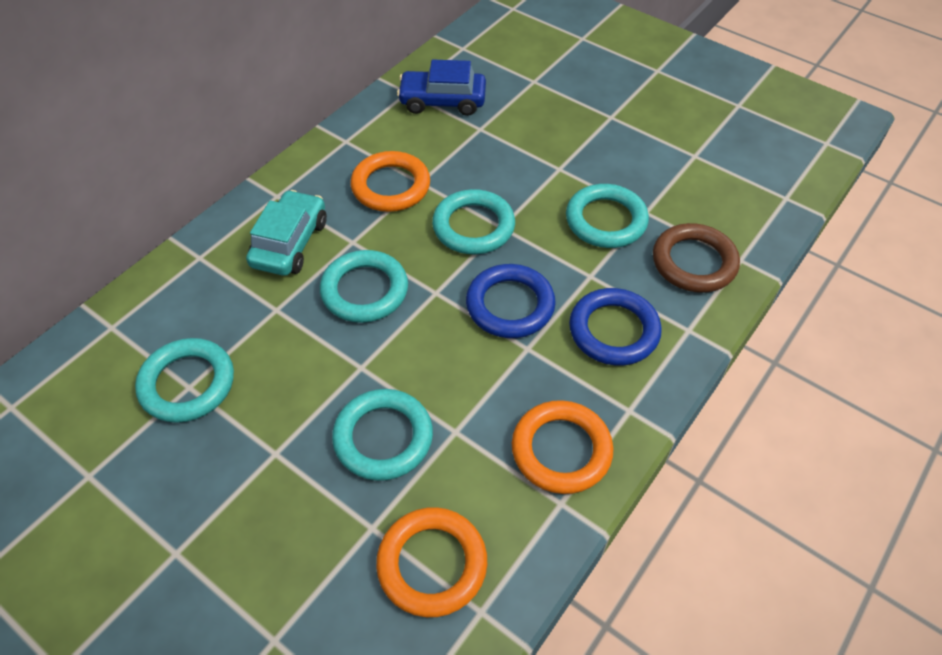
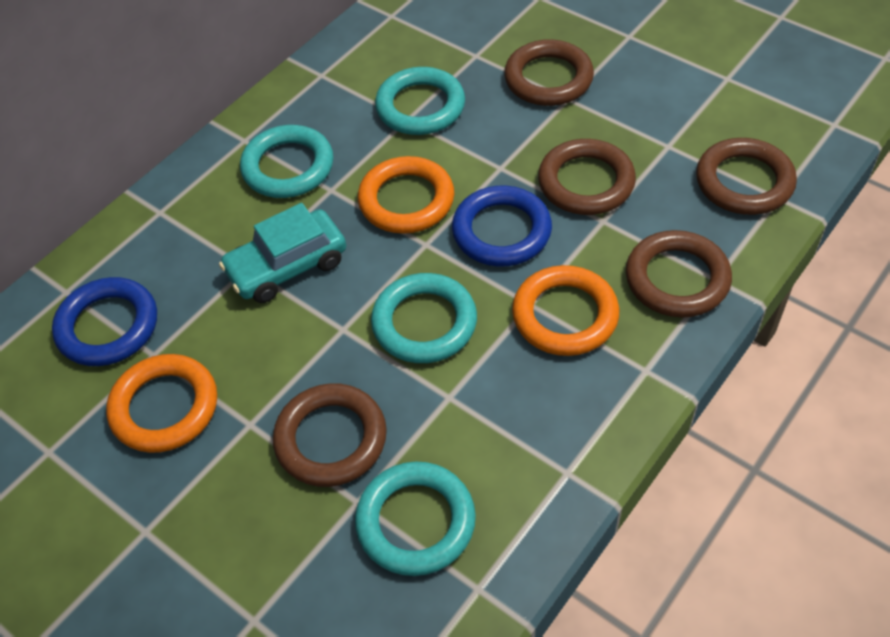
blue car: [397,60,486,116] = 1 -> none = 0
brown ring: [653,223,740,293] = 1 -> [273,383,387,487] [504,39,594,106] [538,139,636,215] [626,230,732,317] [696,138,797,215] = 5
turquoise ring: [135,338,234,423] [320,250,408,323] [332,389,433,481] [432,189,515,254] [566,184,649,248] = 5 -> [240,125,333,198] [355,461,476,576] [371,273,477,363] [375,67,465,135] = 4

